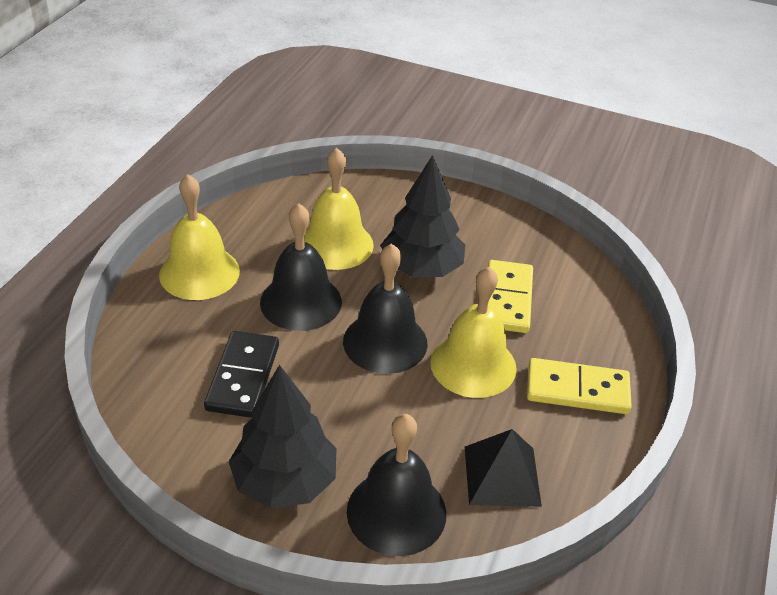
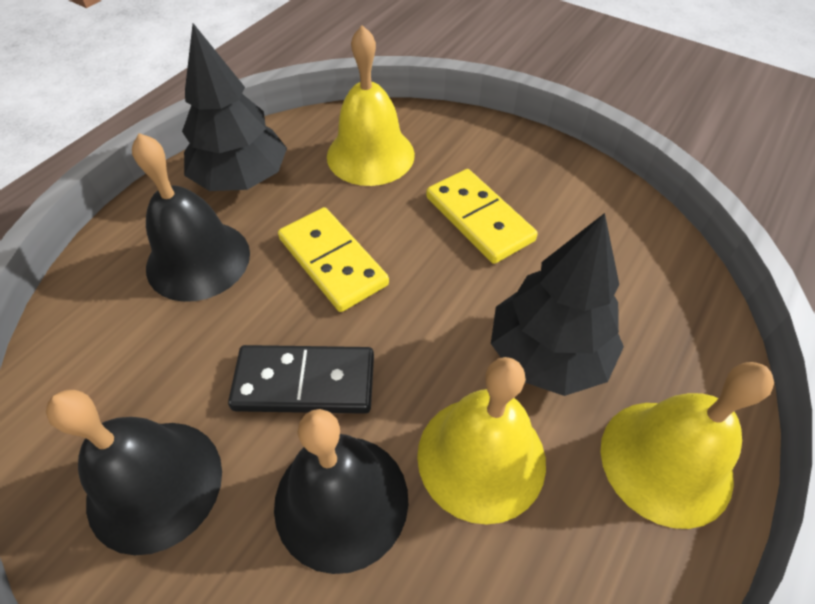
black pyramid: [465,429,542,507] = 1 -> none = 0

